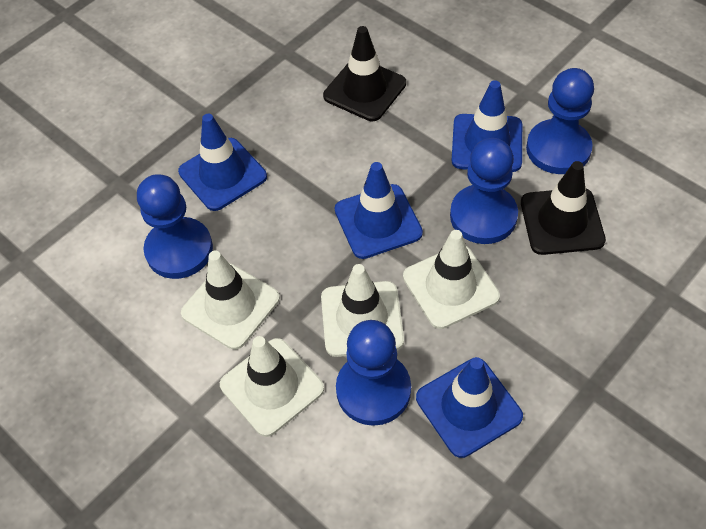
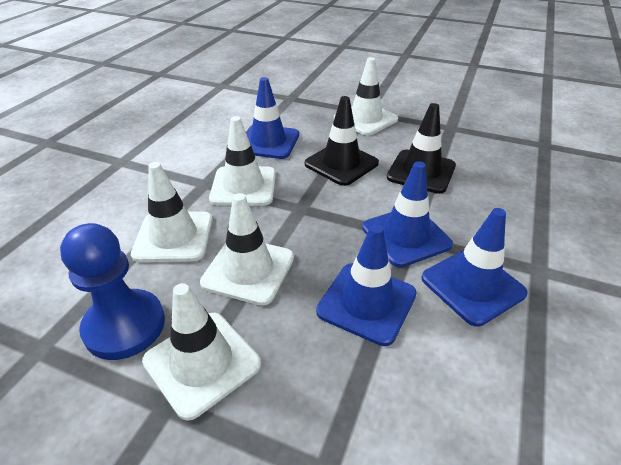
blue pawn: [137,174,213,279] [336,320,411,426] [450,138,518,244] [526,68,594,174] = 4 -> [60,223,165,360] = 1
white traffic cone: [181,251,280,350] [220,336,324,437] [321,264,404,357] [403,230,500,329] = 4 -> [131,162,212,262] [142,283,261,421] [200,193,294,306] [209,116,276,206] [334,57,398,135] = 5

